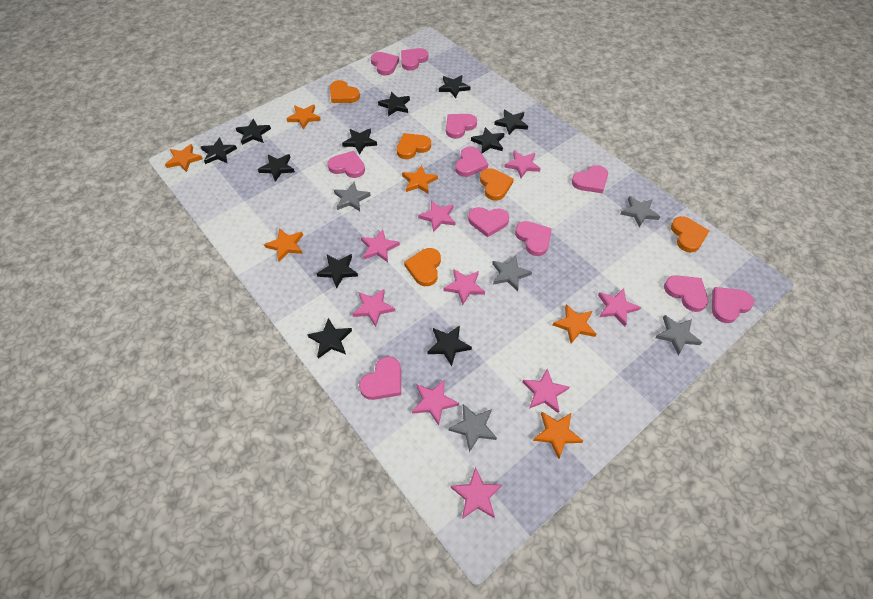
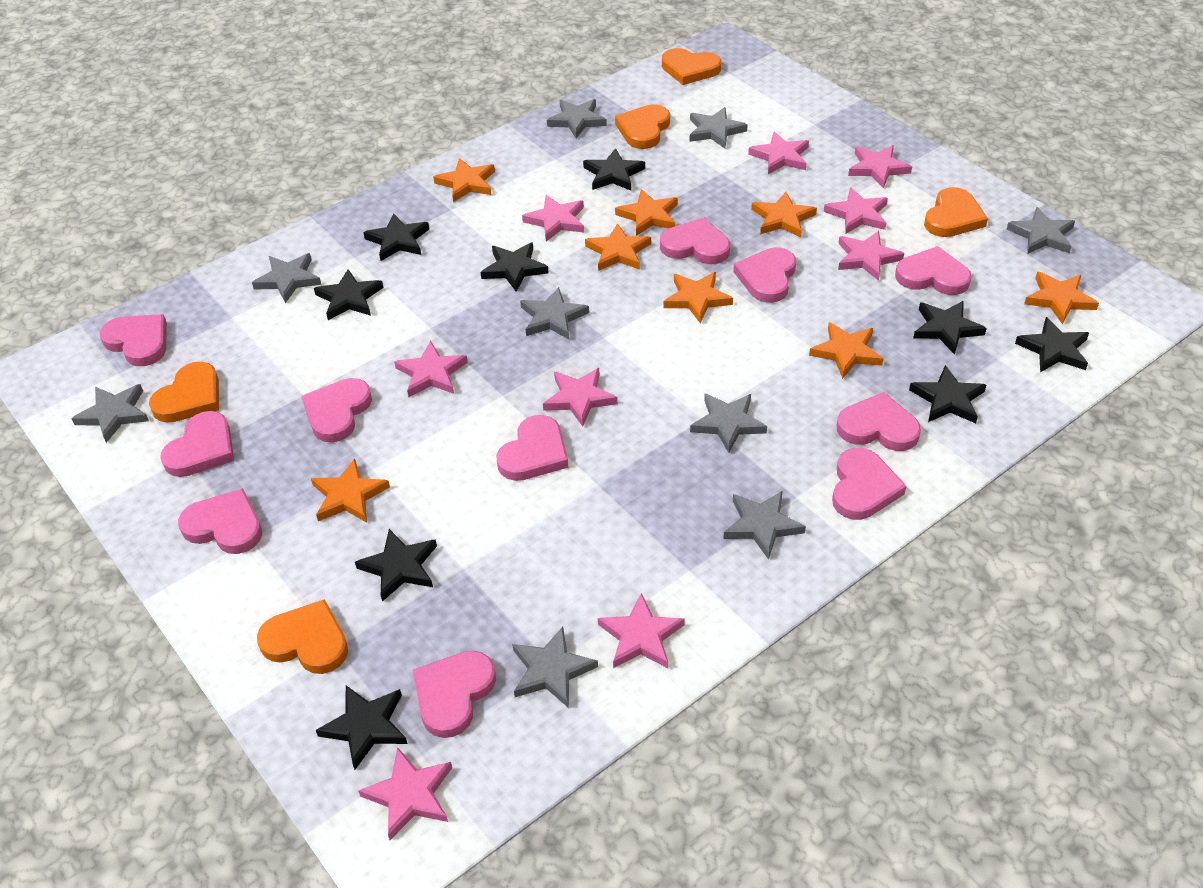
black star: [201,137,237,164] [236,119,271,145] [258,154,295,182] [307,318,352,359] [316,254,358,289] [342,128,377,155] [378,92,410,116] [427,325,472,366] [439,75,470,98] [471,127,505,153] [494,110,528,135] = 11 -> [314,269,383,320] [316,685,408,770] [355,529,437,602] [363,213,429,261] [480,242,549,292] [583,148,645,191] [909,365,986,423] [913,301,987,355] [1015,317,1089,372] = 9
grey star: [334,182,371,211] [449,404,497,452] [492,256,532,291] [620,196,660,228] [655,315,702,355] = 5 -> [71,384,149,443] [252,253,321,303] [512,627,598,708] [520,287,589,339] [547,99,607,139] [690,107,748,148] [690,393,767,453] [723,491,806,560] [1007,207,1075,254] = 9
orange star: [165,144,203,172] [264,228,303,262] [286,105,321,129] [402,165,438,194] [533,412,583,459] [553,304,597,344] = 6 -> [311,458,390,523] [433,158,495,203] [585,223,651,271] [615,189,678,236] [663,272,733,323] [751,192,817,238] [809,322,883,379] [1024,271,1099,324] = 8

